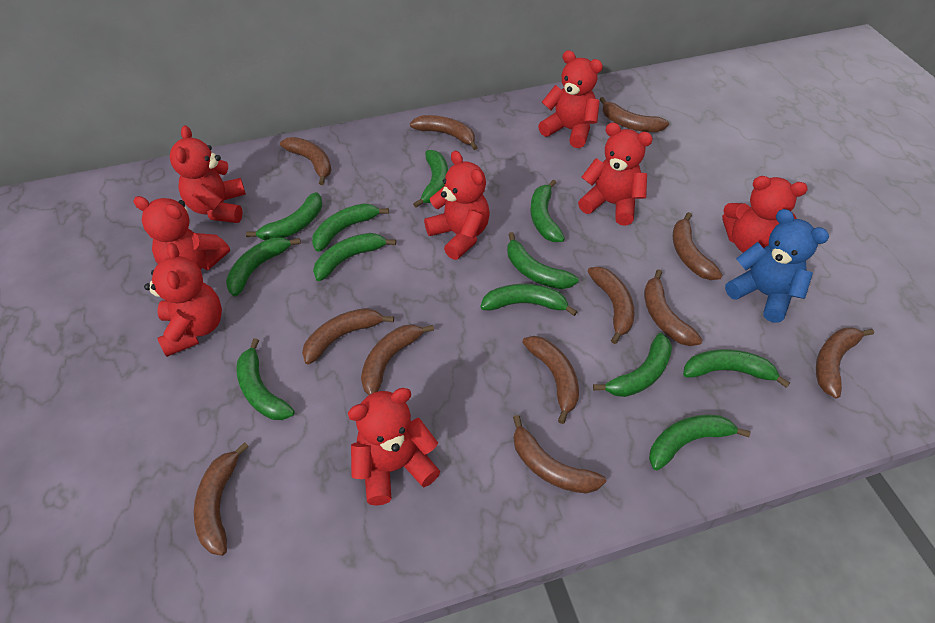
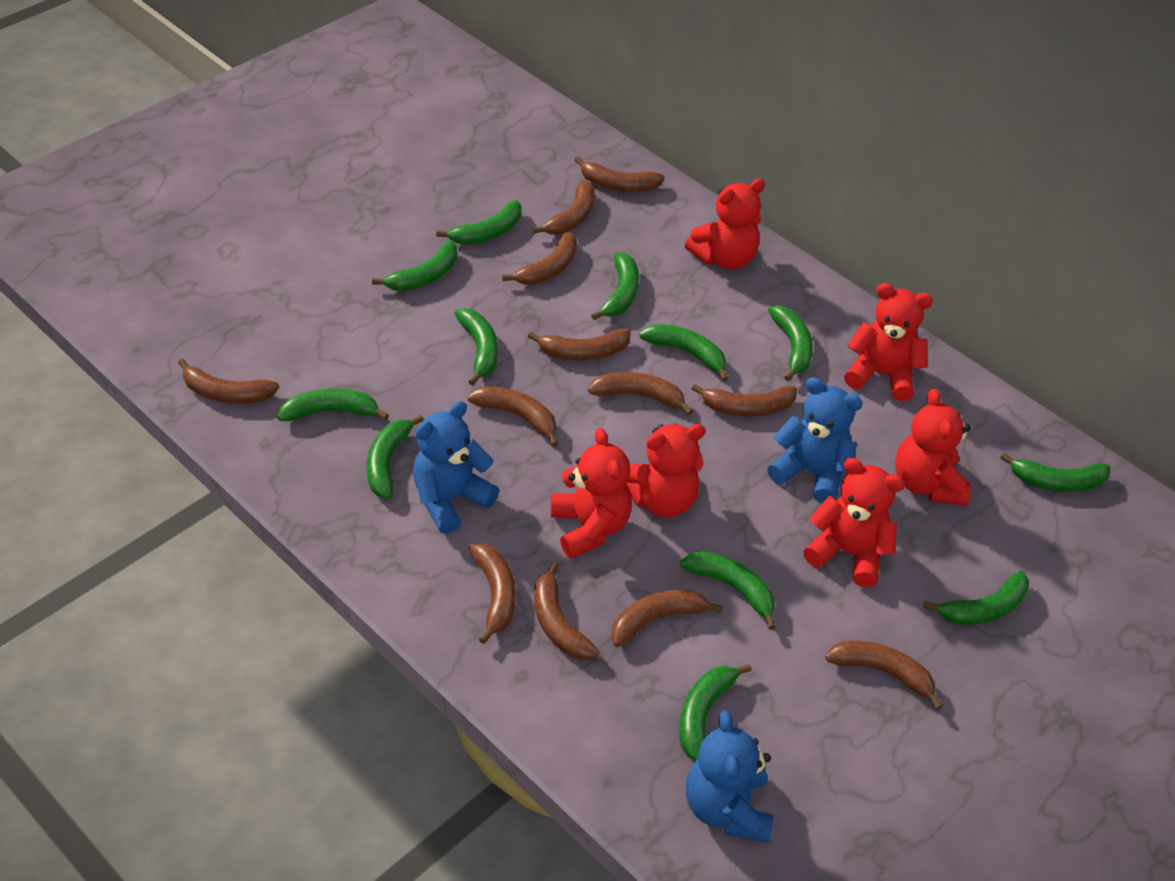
blue teddy bear: [725,209,829,323] = 1 -> [413,401,499,534] [686,710,773,843] [767,377,863,503] = 3
red teddy bear: [133,196,230,270] [144,243,222,357] [170,125,246,223] [348,388,440,506] [424,151,490,260] [538,50,603,148] [578,123,653,226] [722,176,808,253] = 8 -> [551,428,632,559] [626,424,706,517] [685,178,765,270] [803,458,905,588] [844,283,933,401] [895,389,971,505] = 6

